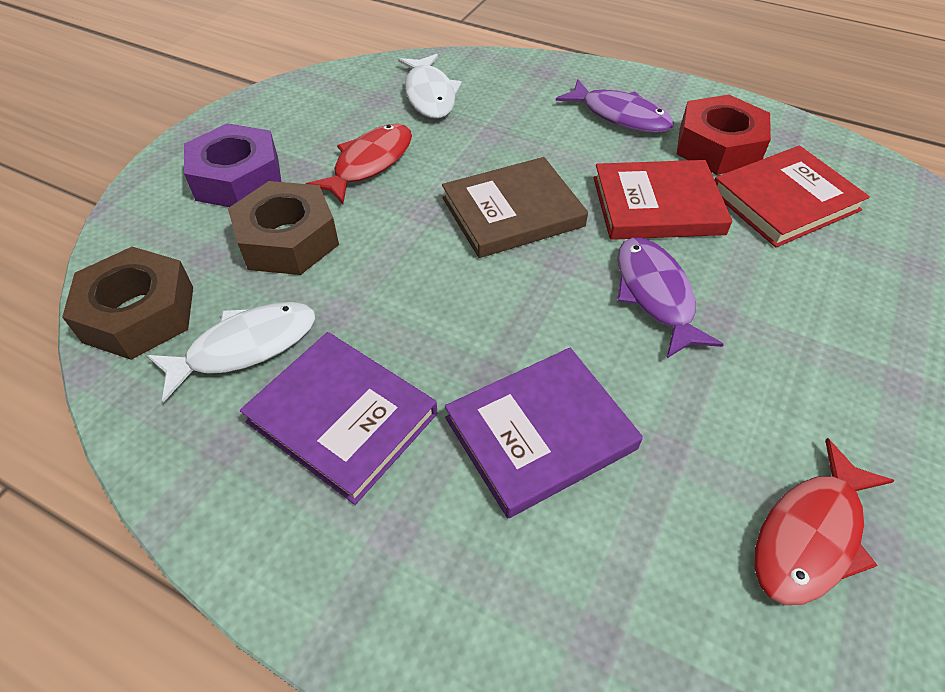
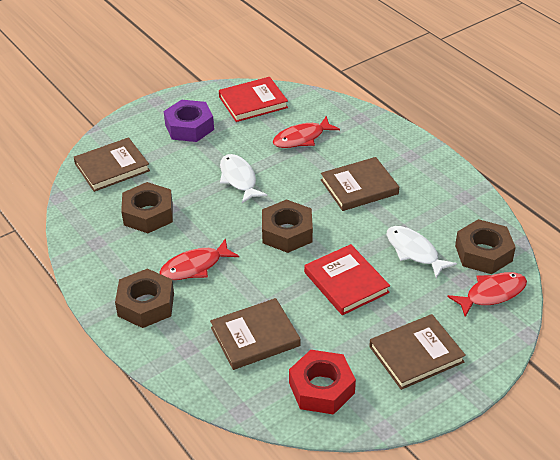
brown book: [442,157,588,258] = 1 -> [74,137,150,192] [210,298,300,370] [321,157,399,211] [369,314,466,390] = 4
brown nut: [62,247,193,360] [228,181,339,275] = 2 -> [115,268,174,328] [121,182,173,233] [262,199,313,253] [455,219,516,274] = 4
purple book: [240,332,437,505] [445,348,643,518] = 2 -> none = 0
purple fish: [556,79,674,133] [617,238,724,358] = 2 -> none = 0
red fish: [306,124,412,204] [754,438,895,605] = 2 -> [160,238,239,280] [273,116,340,148] [447,272,527,317] = 3

